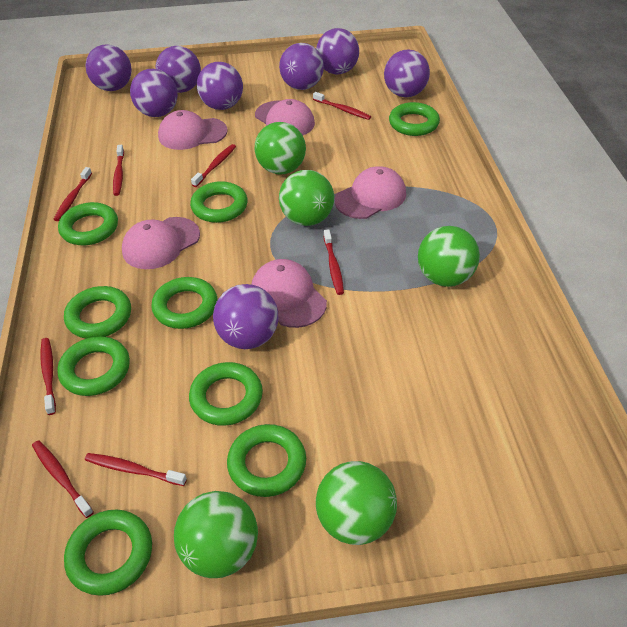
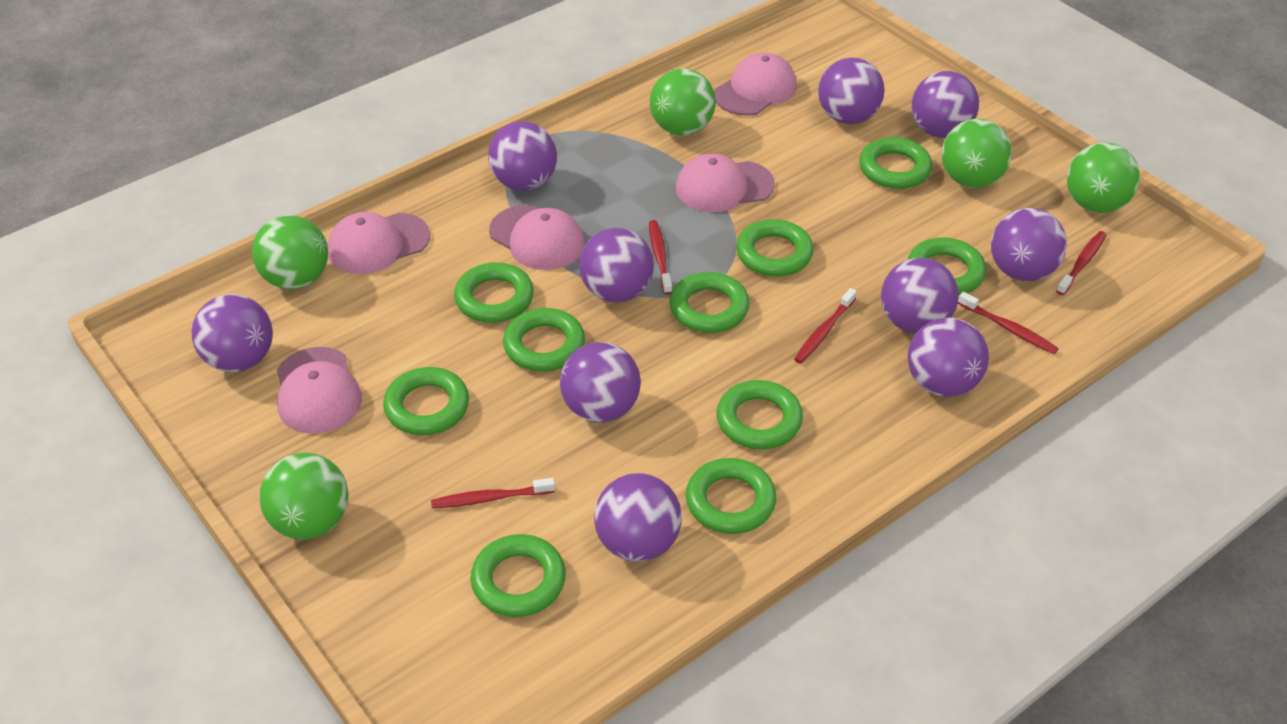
green ring: [57,336,130,396] [58,202,118,245] [64,286,131,339] [64,510,152,596] [151,277,217,329] [189,362,263,426] [190,181,247,223] [227,424,306,497] [389,102,440,136] = 9 -> [383,367,469,435] [454,262,534,323] [470,534,566,617] [503,308,585,372] [669,272,750,333] [686,458,776,534] [717,380,803,449] [736,219,814,277] [859,137,932,189] [908,237,986,295] = 10
purple ball: [85,44,132,91] [130,69,178,117] [156,46,201,93] [197,62,243,110] [213,284,278,349] [279,43,324,90] [316,28,359,74] [384,49,430,97] = 8 -> [192,294,273,372] [488,121,557,191] [560,342,641,423] [579,228,654,303] [594,473,682,562] [818,58,885,124] [881,258,959,334] [908,317,989,397] [912,71,979,138] [991,208,1067,281] = 10
red toothbrush: [32,440,94,518] [40,338,56,415] [53,167,92,221] [85,453,187,486] [113,145,124,196] [191,144,236,187] [313,92,371,120] [324,229,344,295] = 8 -> [431,478,555,508] [649,220,672,295] [794,288,857,364] [958,292,1059,354] [1056,231,1106,295] = 5

